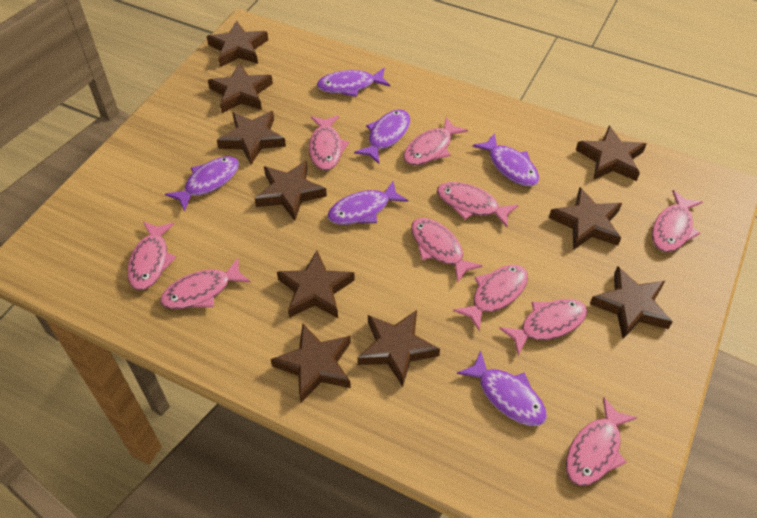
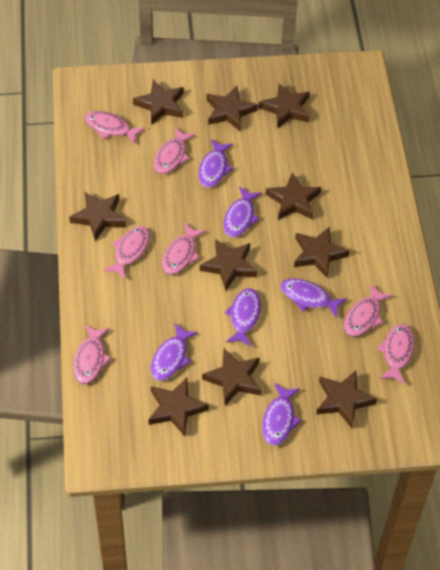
pink fish: [127,222,176,290] [160,258,251,309] [309,115,349,171] [403,117,468,165] [411,218,483,283] [437,182,519,227] [453,265,528,331] [499,299,587,355] [566,397,638,486] [652,190,703,252] = 10 -> [73,325,111,384] [84,111,145,144] [103,226,150,280] [154,127,196,174] [162,223,206,275] [344,284,393,337] [377,324,414,384] = 7

